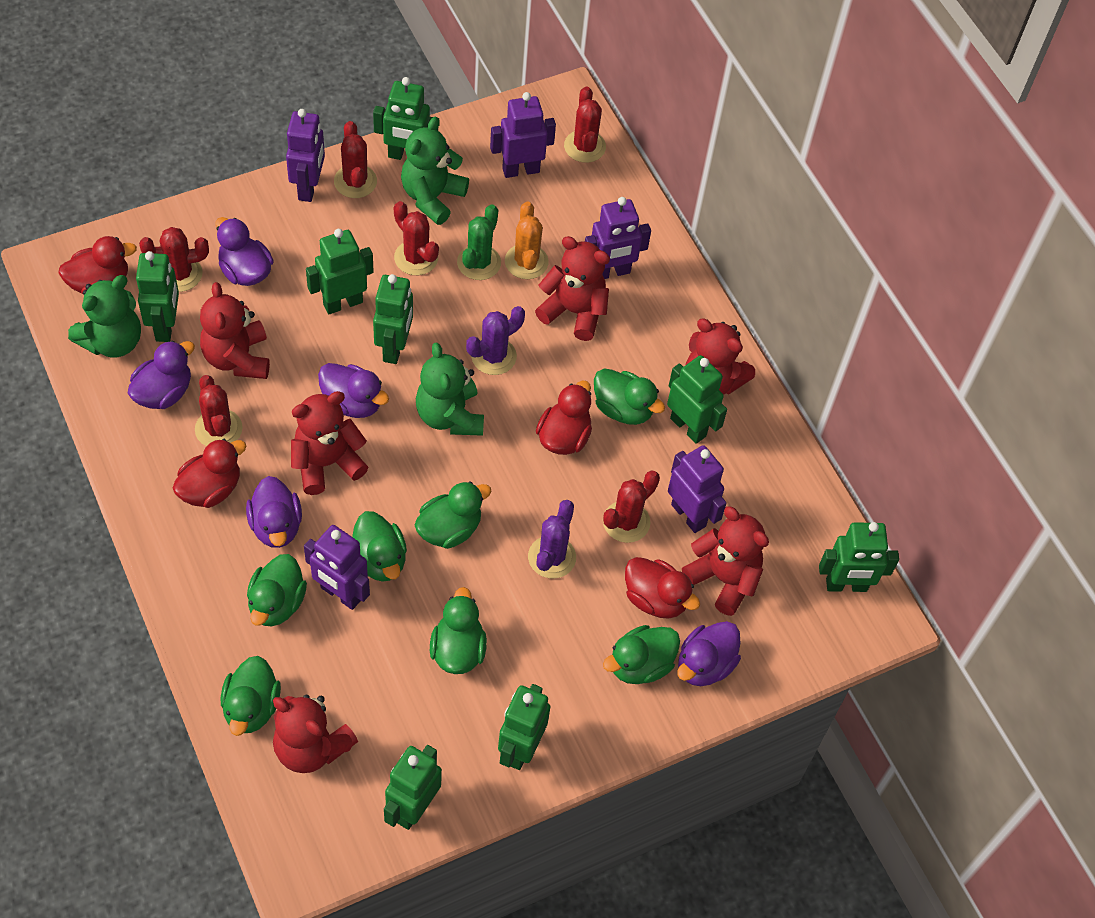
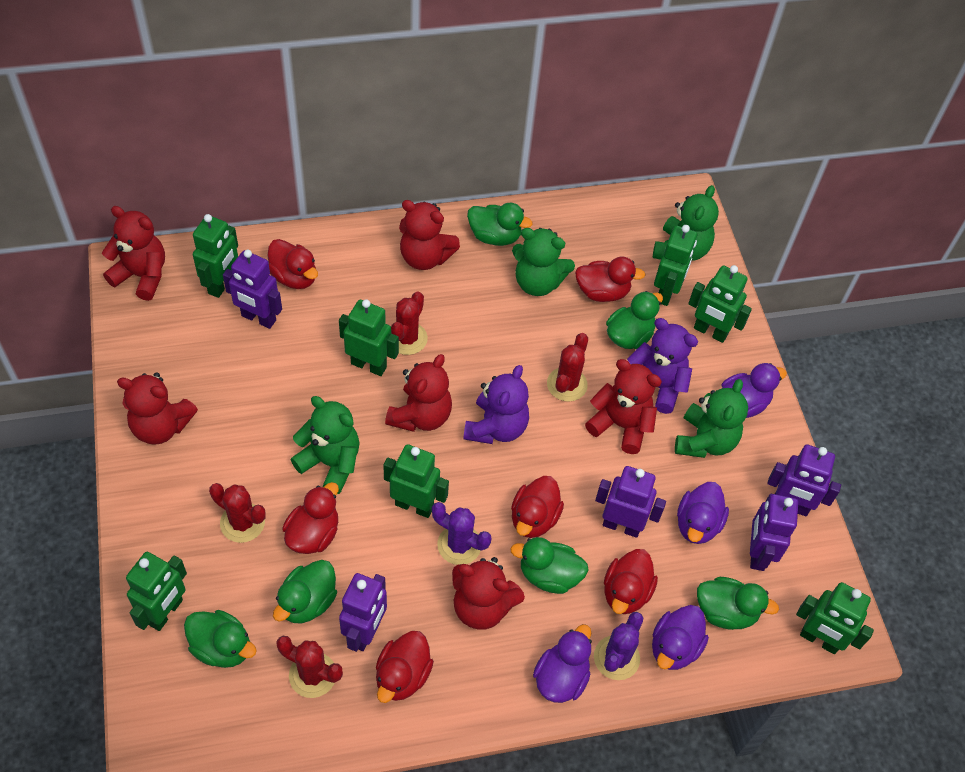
green cactus: [457,204,501,280] = 1 -> none = 0
green duck: [221,656,281,736] [247,554,307,627] [352,511,407,582] [415,481,491,549] [430,587,487,674] [594,368,665,425] [603,625,680,684] = 7 -> [184,610,257,668] [273,560,337,623] [467,203,533,246] [510,537,589,594] [606,291,663,349] [697,577,779,630] = 6
green robot: [136,251,179,342] [306,229,374,314] [373,77,438,160] [373,274,413,364] [384,745,442,830] [498,684,551,770] [667,355,727,444] [819,522,899,592] = 8 -> [126,552,187,631] [193,214,238,298] [339,299,399,376] [383,444,449,518] [654,225,697,306] [688,265,752,343] [796,582,874,654] = 7
green teddy bear: [68,275,141,357] [401,116,469,225] [416,342,484,436] = 3 -> [290,396,360,494] [512,228,575,296] [653,185,719,261] [675,379,748,458] = 4
orange cactus: [505,202,549,279] = 1 -> none = 0
purple duck: [128,340,195,409] [215,217,274,286] [246,476,302,548] [318,363,389,418] [677,621,741,686] = 5 -> [533,624,592,703] [652,605,709,670] [677,482,729,544] [721,363,787,418] = 4
purple teddy bear: none = 0 -> [463,365,529,444] [627,318,698,414] = 2
red cactus: [139,227,209,292] [195,375,242,446] [334,121,377,198] [394,201,439,275] [564,86,606,163] [603,471,660,543] = 6 -> [209,483,266,543] [276,636,343,698] [391,292,428,355] [547,333,588,402] = 4
red duck: [59,236,137,294] [173,439,246,508] [536,380,592,455] [625,557,700,619] = 4 -> [267,239,318,289] [282,482,339,554] [376,631,434,703] [511,476,564,538] [575,257,646,302] [604,549,658,614] = 6

